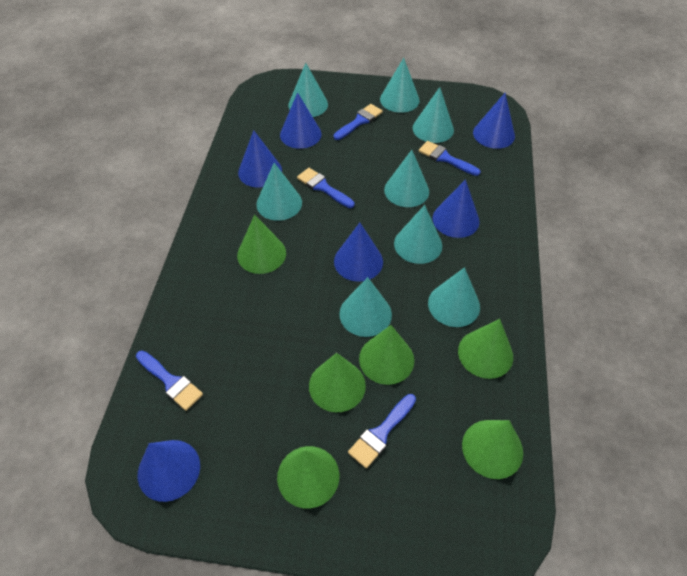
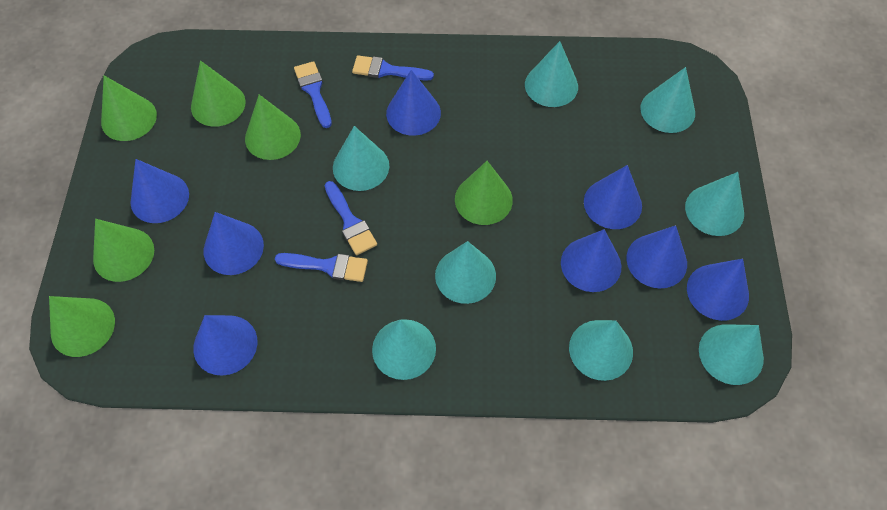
blue brush: [136,351,203,411] [297,168,354,208] [333,104,383,140] [348,394,416,468] [419,141,481,176] = 5 -> [275,253,368,282] [294,61,332,128] [325,181,377,255] [352,55,434,81] = 4
blue cone: [138,440,200,502] [238,130,282,187] [280,92,321,149] [334,223,383,282] [433,179,480,238] [473,93,515,149] = 6 -> [130,159,189,223] [193,315,257,376] [203,212,264,275] [386,70,441,136] [561,229,621,292] [584,165,642,229] [626,225,687,288] [687,259,749,321] = 8

